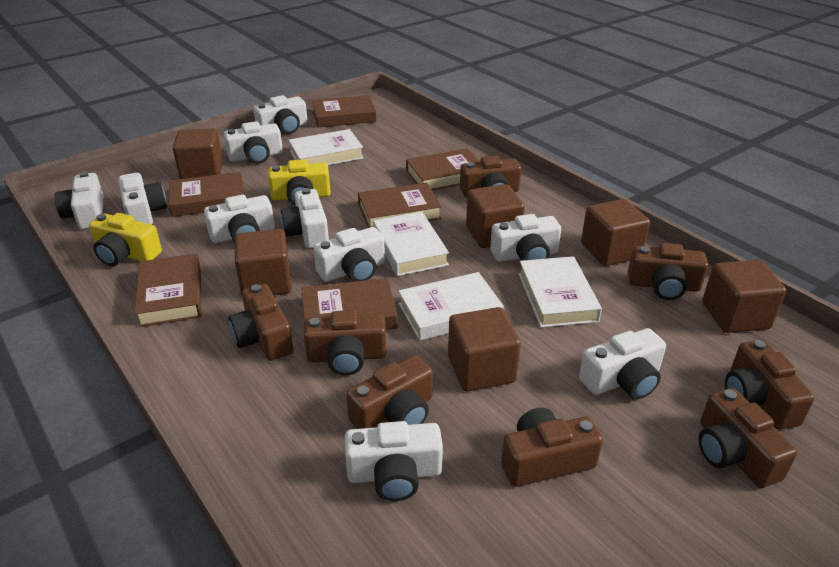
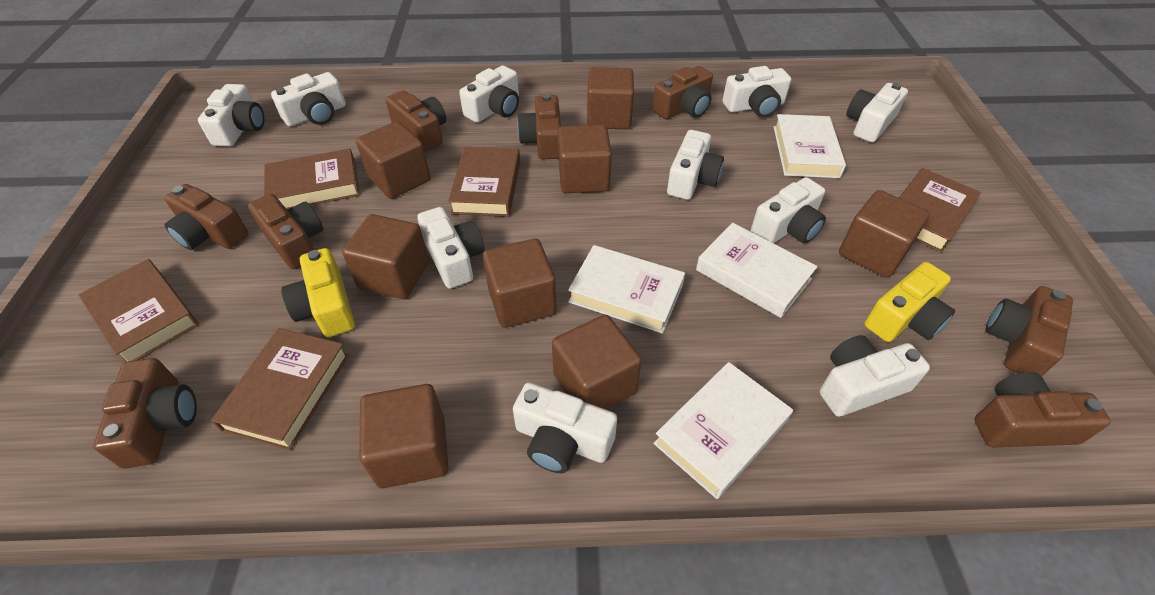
brown book: [134,253,202,327] [168,172,245,217] [301,278,398,330] [312,95,376,127] [358,183,442,228] [406,148,480,190] = 6 -> [78,259,199,362] [211,328,349,451] [264,149,360,209] [448,147,520,217] [899,168,981,252] = 5
brown cube: [173,128,223,179] [235,229,292,295] [448,307,521,391] [466,184,525,248] [581,199,650,266] [702,260,786,333] = 6 -> [342,214,429,299] [356,121,431,199] [359,384,449,488] [483,239,557,328] [552,315,642,409] [558,124,612,193] [587,67,634,129] [839,190,930,278] = 8

